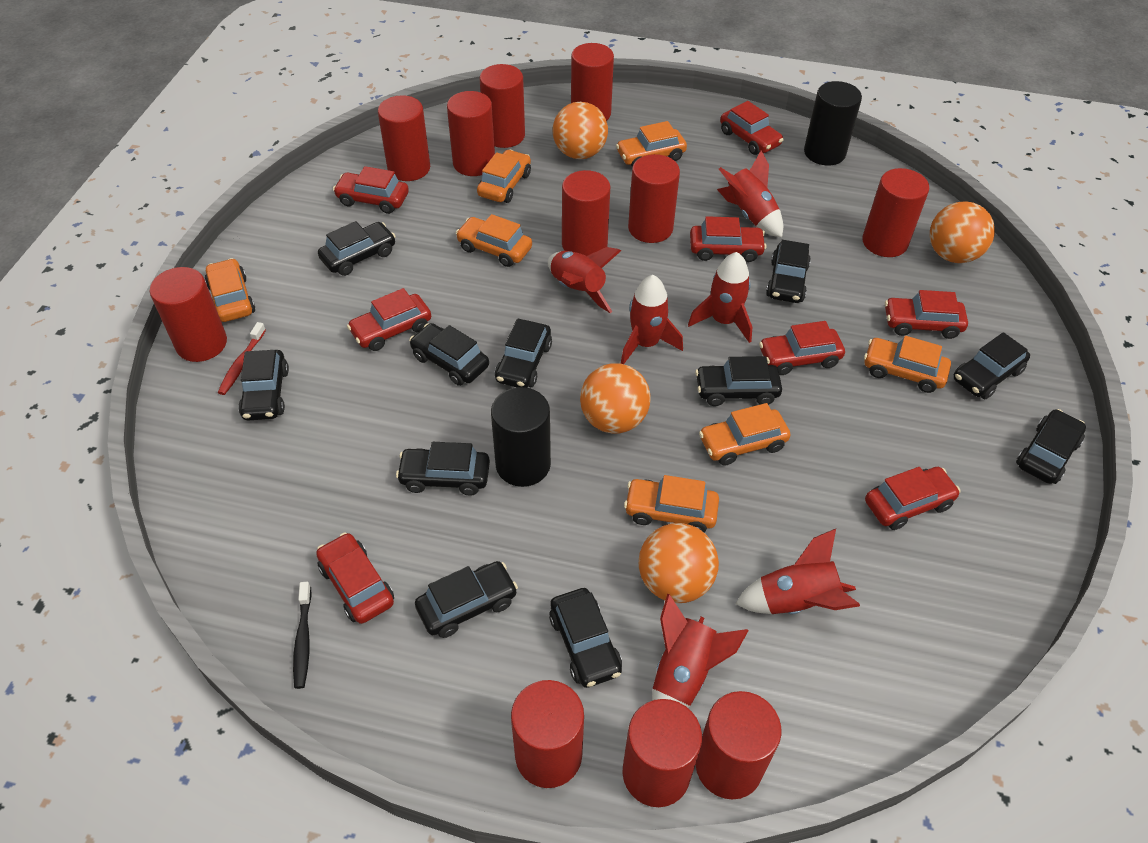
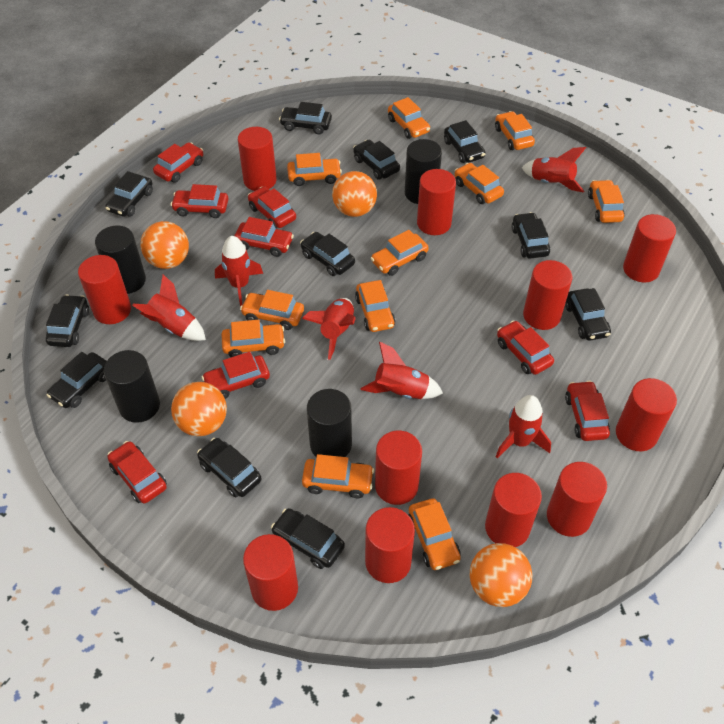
black cylinder: [491,387,551,487] [804,81,862,165] = 2 -> [95,226,146,294] [104,350,160,423] [307,389,352,457] [405,139,442,204] = 4
black toothbrush: [293,582,312,689] = 1 -> none = 0
orange car: [205,258,255,322] [456,214,532,267] [477,149,531,203] [616,121,687,167] [624,475,719,532] [699,403,790,466] [864,336,951,393] = 7 -> [222,320,285,357] [240,290,304,330] [287,153,342,186] [302,454,374,498] [355,280,395,332] [371,230,429,276] [388,97,430,139] [408,498,461,570] [454,163,504,204] [495,111,535,150] [588,180,625,223] = 11
red toothbrush: [218,322,266,395] = 1 -> none = 0

